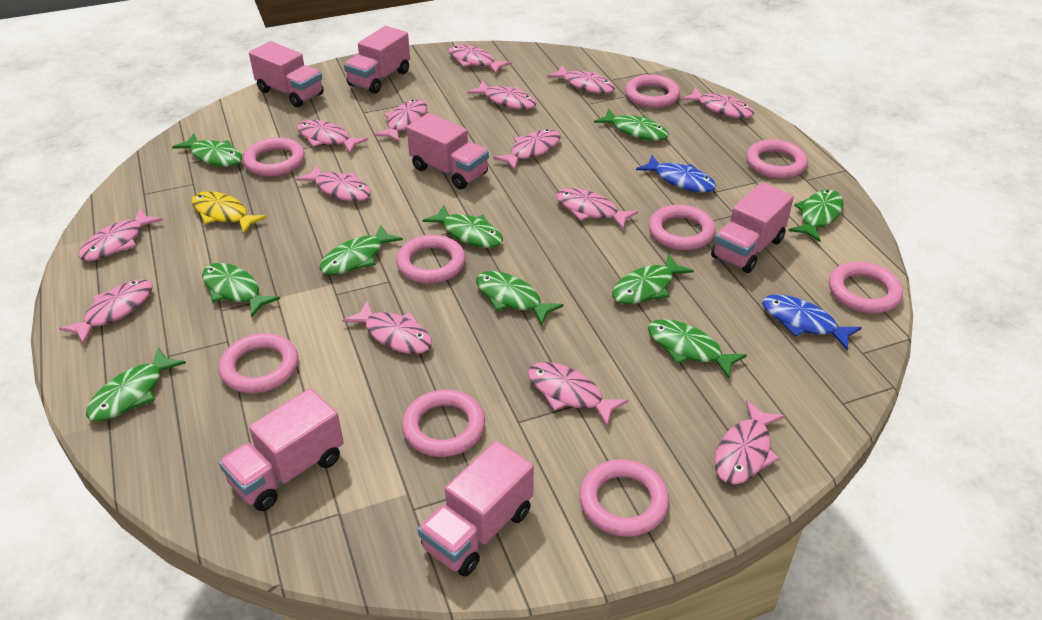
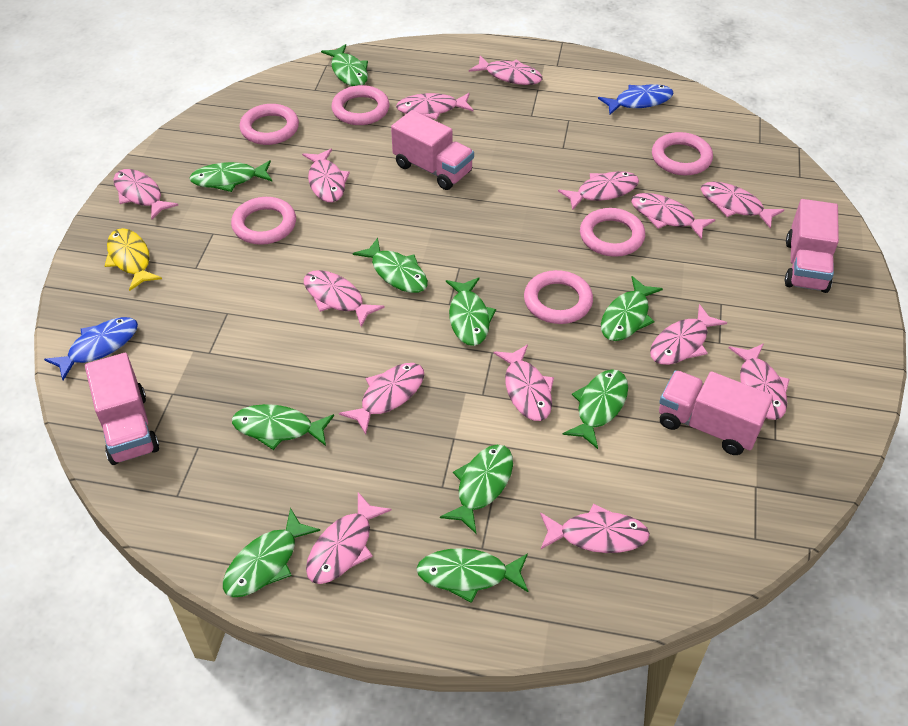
pink ring: [219,333,298,393] [243,137,305,177] [396,235,465,284] [402,390,485,457] [579,459,669,537] [625,75,680,108] [649,205,716,250] [746,139,808,179] [829,262,903,313] = 9 -> [231,197,296,245] [240,104,299,145] [332,85,389,125] [524,270,593,324] [580,208,645,257] [652,132,713,175] = 6
pink truck: [219,388,344,511] [249,41,324,107] [344,26,410,94] [407,113,489,189] [418,441,534,577] [711,182,794,273] = 6 -> [85,353,159,465] [391,110,474,190] [659,370,773,455] [785,199,839,293] = 4

